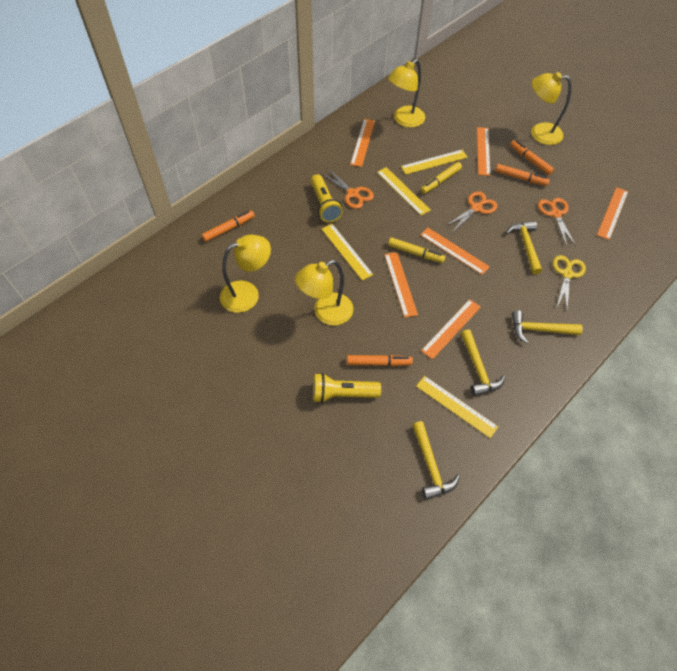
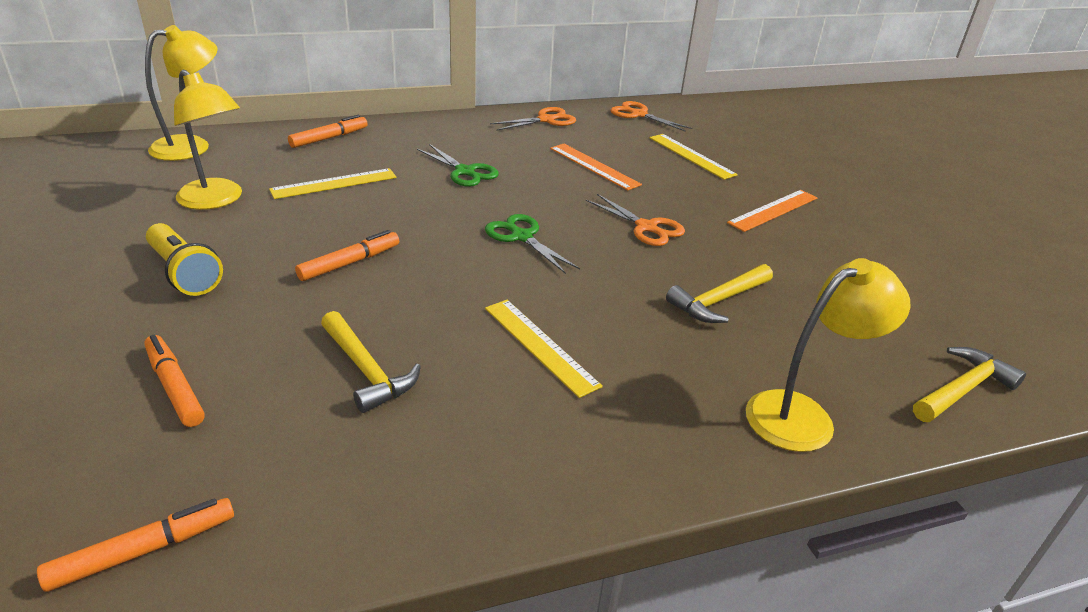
green scissors: none = 0 -> [417,144,499,187] [485,214,580,274] = 2
orange ruler: [350,119,375,167] [384,252,418,318] [420,228,490,275] [421,299,481,359] [477,127,490,176] [597,187,628,240] = 6 -> [550,144,642,190] [727,190,817,232] = 2
yellow flashlight: [311,174,343,223] [313,373,381,403] = 2 -> [146,223,223,296] = 1
yellow hammer: [412,421,460,500] [461,329,505,396] [506,221,542,275] [512,310,583,343] = 4 -> [321,311,421,413] [666,264,773,323] [913,347,1026,422] = 3
yellow lamp: [220,235,271,313] [295,260,354,326] [388,59,425,128] [531,72,572,145] = 4 -> [145,25,218,161] [174,70,242,210] [746,258,910,452] = 3
yellow marker: [388,238,445,263] [421,162,462,194] = 2 -> none = 0
yellow ruler: [321,224,373,281] [377,167,431,216] [401,150,468,175] [416,376,498,438] = 4 -> [269,168,397,199] [485,300,603,398] [649,134,738,180] = 3
yellow scissors: [553,255,586,309] = 1 -> none = 0

